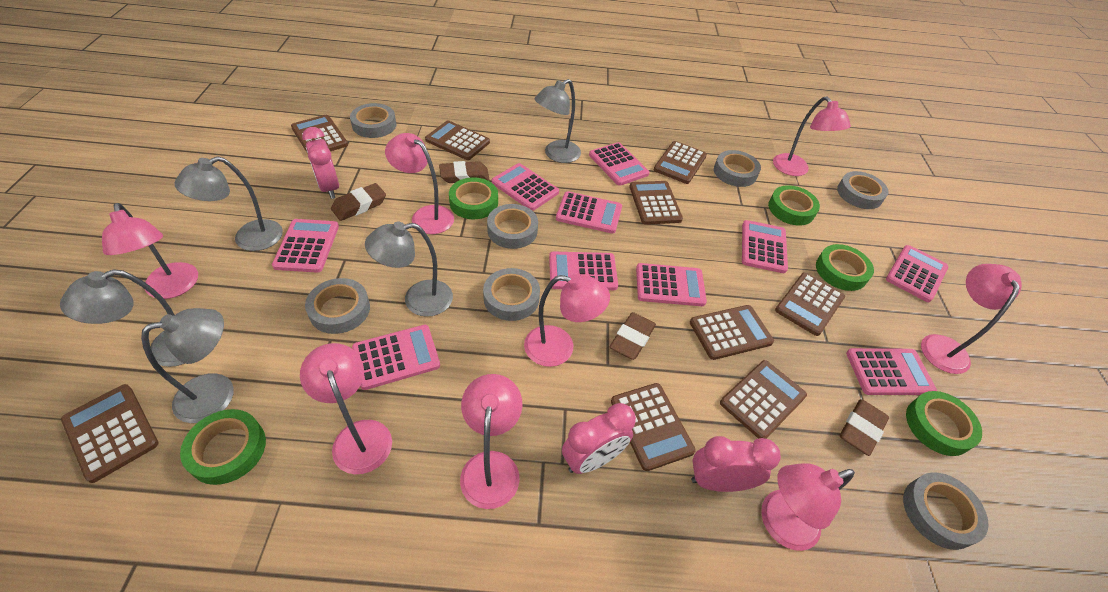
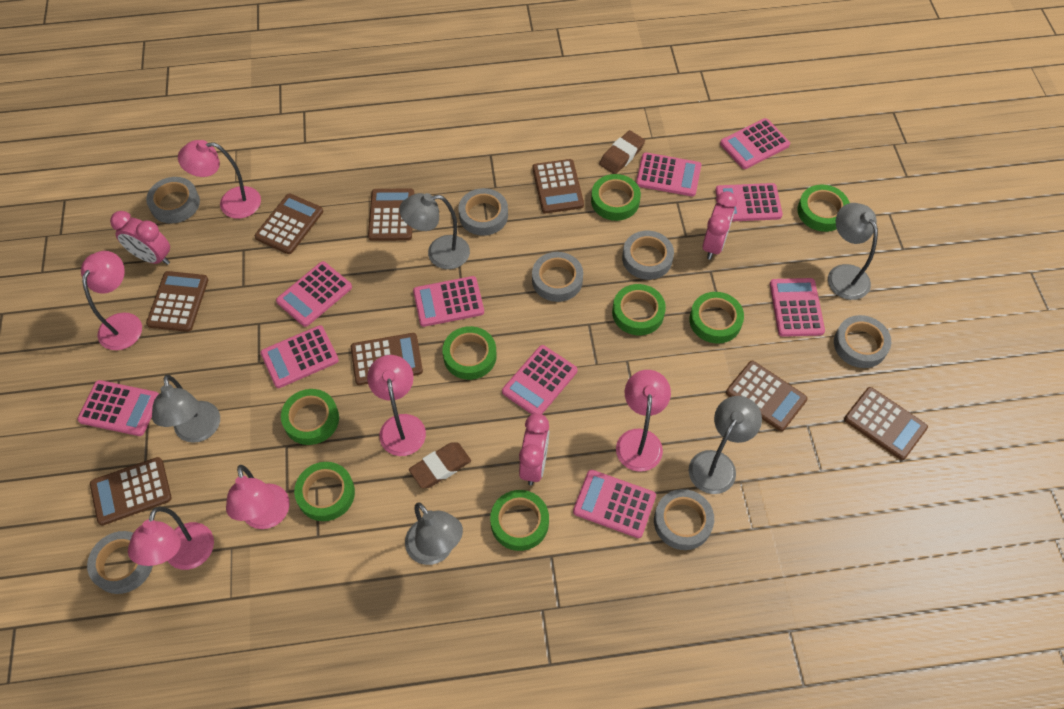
brown calculator: [61,384,159,483] [291,115,348,154] [425,121,490,160] [611,383,696,471] [629,181,683,225] [654,141,707,184] [690,305,774,360] [720,360,807,439] [775,272,845,336] = 9 -> [90,457,172,525] [146,271,208,332] [255,194,323,254] [351,333,423,385] [368,189,414,241] [533,159,584,213] [726,361,808,431] [844,387,928,460] = 8
brown eraser: [331,183,386,221] [439,161,490,183] [610,312,656,360] [840,399,889,456] = 4 -> [409,442,471,488] [599,130,645,174] = 2
green tape: [180,409,266,485] [449,177,498,219] [768,185,820,225] [816,244,874,291] [906,391,982,456] = 5 -> [281,389,339,445] [294,462,355,521] [442,326,497,380] [490,490,549,551] [591,174,641,221] [612,284,666,335] [689,292,744,344] [797,185,850,232] = 8
pink lamp: [102,203,198,299] [300,343,392,474] [385,133,454,234] [460,374,522,509] [524,274,610,367] [761,463,855,551] [773,96,851,176] [921,264,1022,374] = 8 -> [81,251,142,350] [128,507,214,570] [178,140,261,219] [226,465,290,529] [367,355,426,456] [616,370,671,472] = 6

